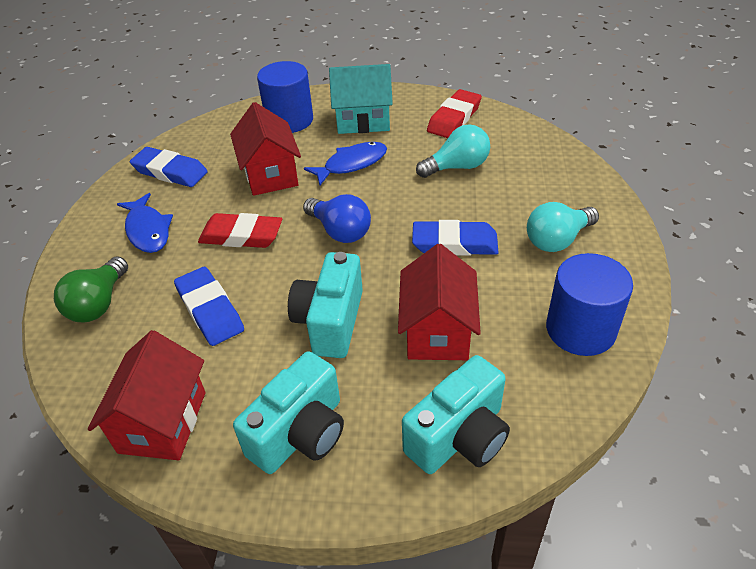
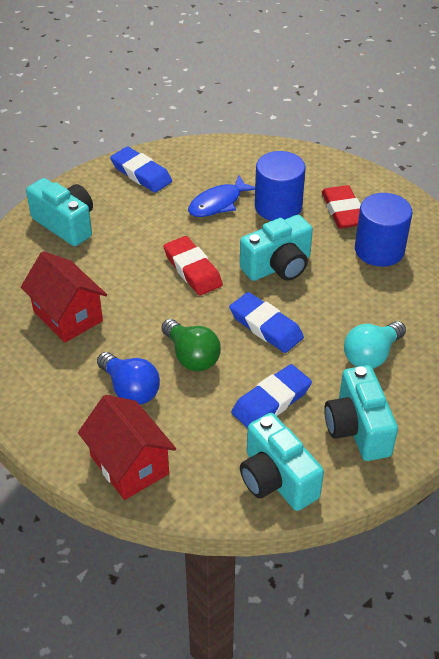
blue fish: [117,193,173,253] [304,142,387,185] = 2 -> [188,176,255,217] = 1
red house: [88,330,206,460] [230,102,301,196] [398,244,481,360] = 3 -> [21,251,107,343] [78,395,176,500] = 2
turquoise camera: [233,351,344,474] [288,252,363,358] [402,355,510,474] = 3 -> [26,178,93,246] [240,215,313,281] [240,413,324,511] [324,365,398,461] = 4
turquoise house: [329,64,393,134] = 1 -> none = 0
turquoise light bulb: [416,125,490,178] [527,202,599,252] = 2 -> [344,321,406,369] = 1

